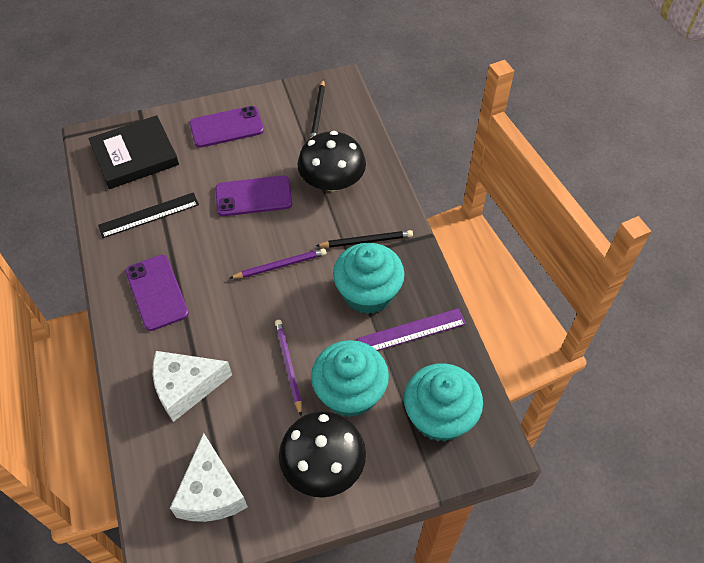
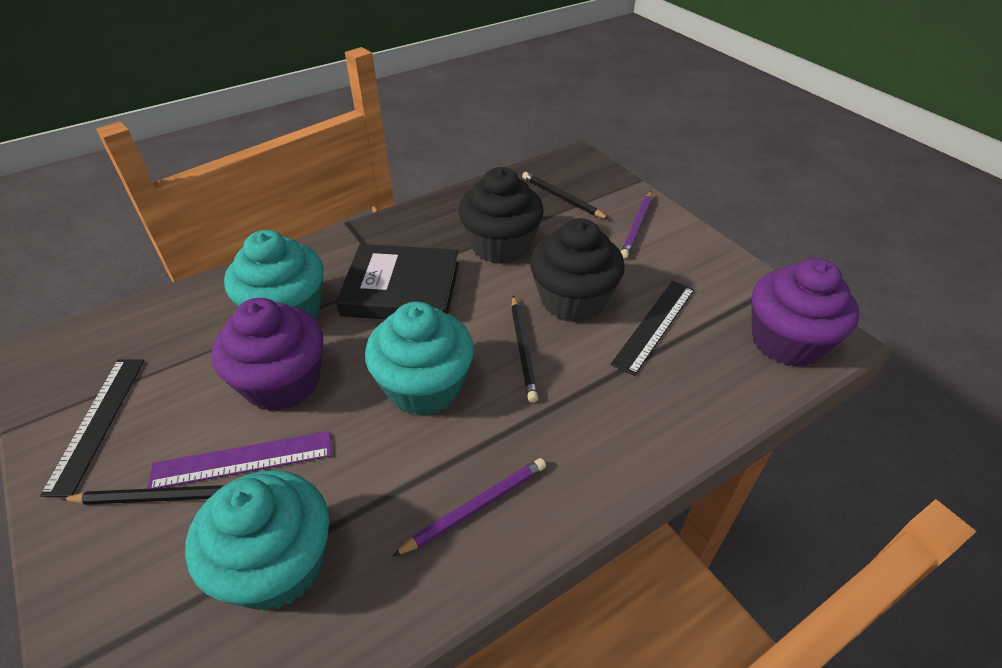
black cupcake: none = 0 -> [458,167,544,264] [530,218,625,322] = 2
black mushroom: [279,411,366,498] [298,131,366,191] = 2 -> none = 0
black pencil: [310,79,325,138] [316,230,413,248] = 2 -> [61,485,225,505] [511,295,538,403] [522,172,609,219] = 3
black ruler: [98,192,199,238] = 1 -> [40,360,145,497] [611,281,694,376] = 2
purple cupcake: none = 0 -> [212,298,324,411] [751,258,859,367] = 2
purple phone: [125,255,189,331] [189,106,264,148] [215,176,292,216] = 3 -> none = 0
white cheese: [153,351,232,422] [170,433,248,522] = 2 -> none = 0

